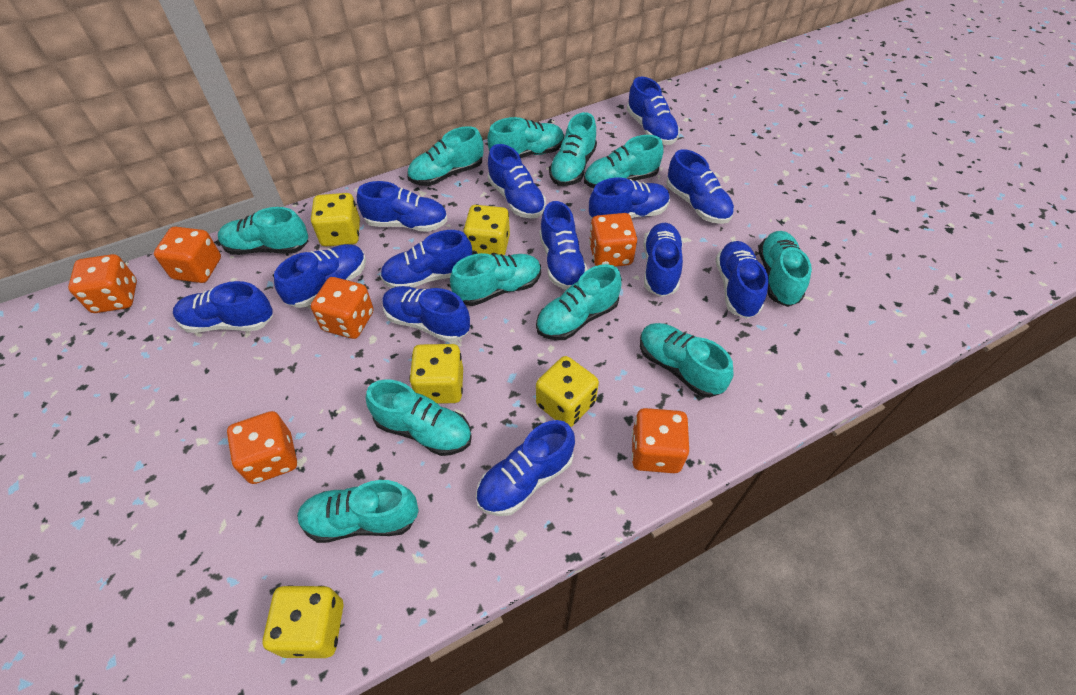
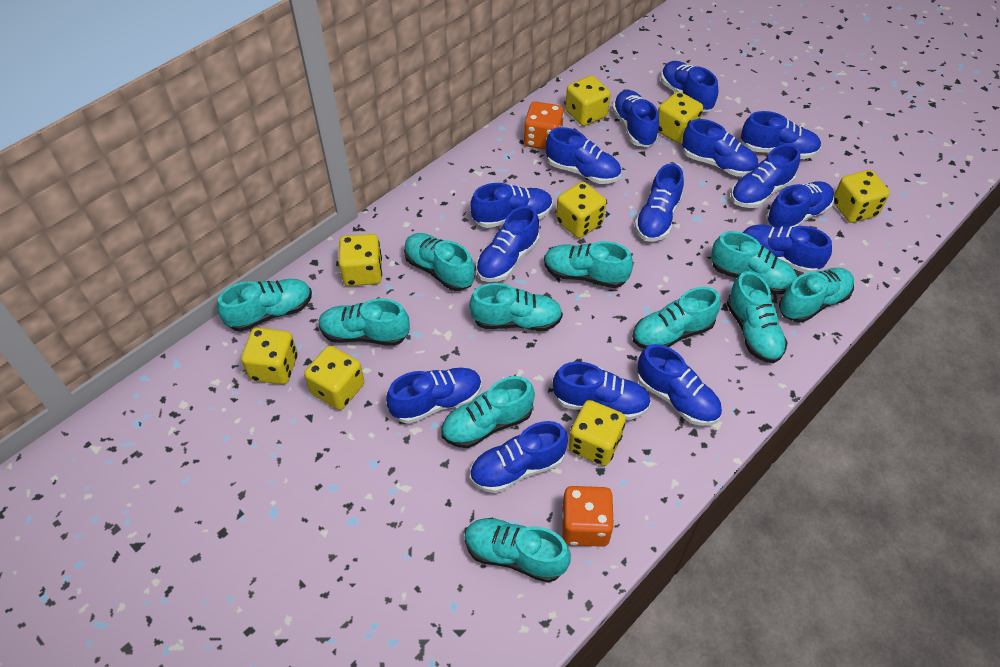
blue shoe: [173,281,273,333] [274,244,366,308] [357,181,448,232] [380,230,472,288] [382,286,470,342] [476,420,575,516] [488,144,546,219] [540,201,588,290] [589,177,670,219] [627,76,680,145] [643,223,683,297] [667,149,734,224] [715,241,769,319] = 13 -> [386,368,482,424] [470,183,553,228] [470,421,568,493] [476,206,539,282] [546,127,621,184] [553,362,651,420] [612,90,659,147] [635,163,684,242] [637,344,722,426] [661,61,718,112] [682,119,758,177] [731,144,800,208] [741,111,821,159] [742,224,832,273] [766,181,834,228] = 15
orange dice: [68,254,137,313] [154,227,221,283] [227,411,297,484] [311,277,374,339] [589,213,637,267] [632,408,689,473] = 6 -> [524,102,564,149] [562,486,614,547] = 2
yellow dice: [263,585,344,658] [311,193,360,246] [409,344,463,404] [463,205,510,255] [536,356,599,427] = 5 -> [241,327,298,384] [304,346,364,410] [339,234,382,286] [556,182,606,238] [565,75,610,126] [568,400,626,466] [658,91,703,143] [833,170,890,223] = 8

